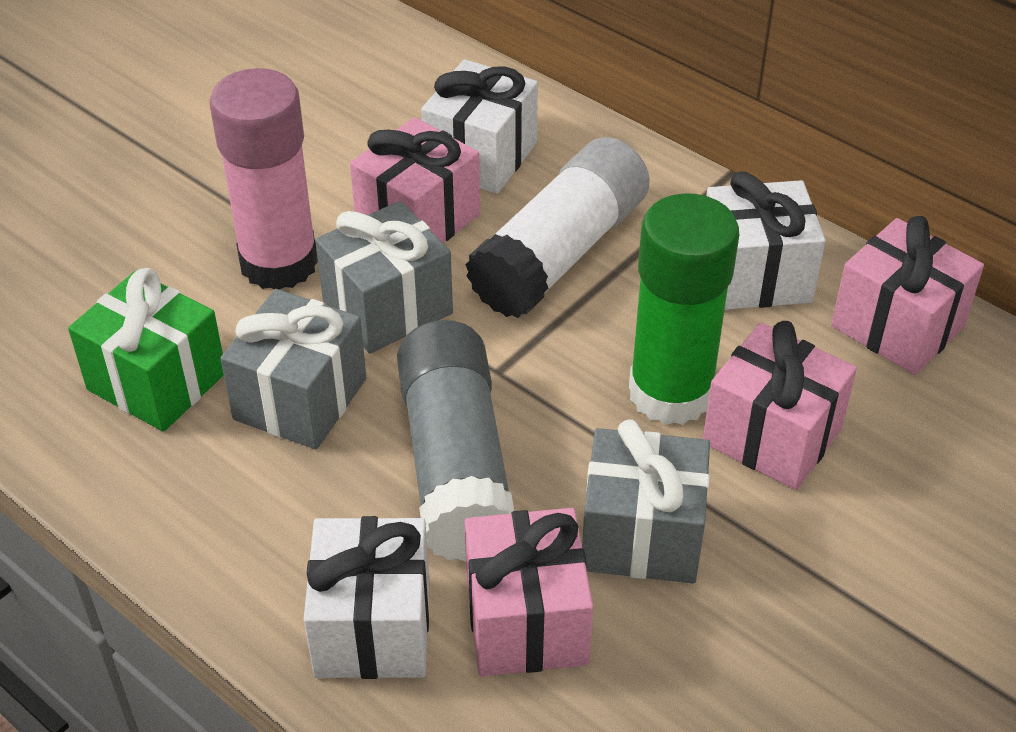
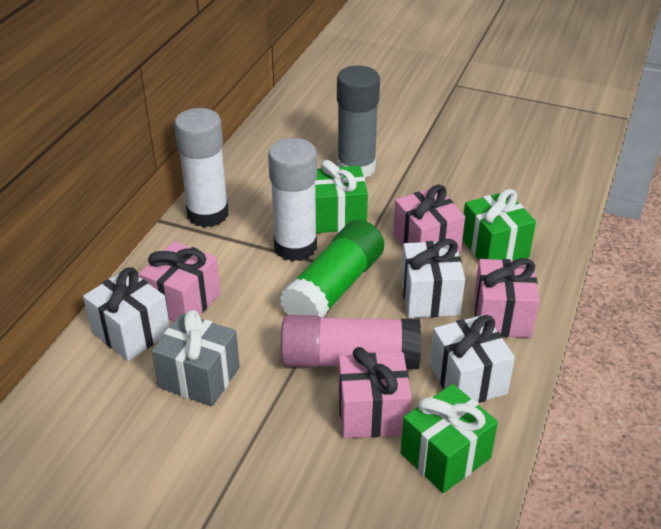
green gift: [68,268,224,432] = 1 -> [315,160,368,233] [401,384,498,493] [462,189,536,260] = 3
grey gift: [220,289,366,449] [315,201,453,354] [582,419,710,583] = 3 -> [152,310,240,407] = 1
white glue stick: [465,137,650,318] = 1 -> [174,108,229,227] [268,138,317,261] = 2

